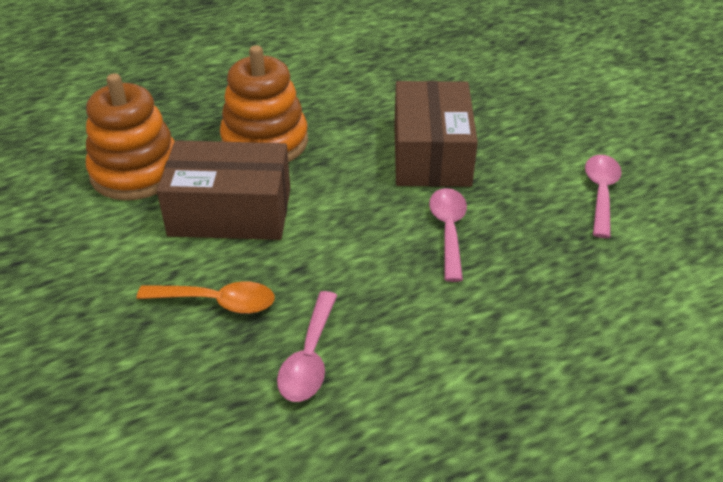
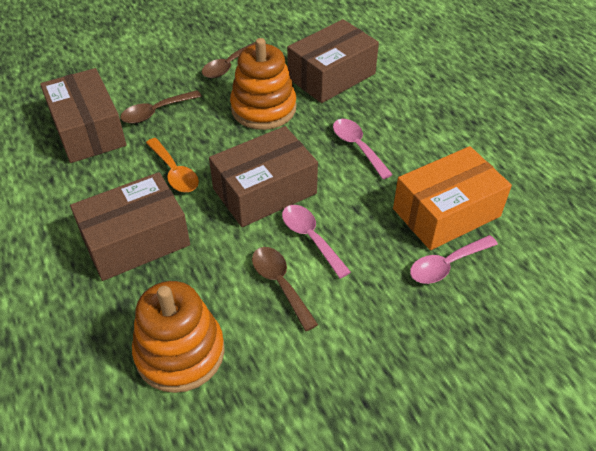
brown box: [157,140,290,240] [394,81,478,187] = 2 -> [40,68,127,163] [70,172,190,281] [209,126,318,227] [287,19,379,103] = 4
brown spoon: none = 0 -> [120,90,202,124] [202,42,255,78] [252,247,318,331] = 3
orange box: none = 0 -> [393,146,512,250] = 1

